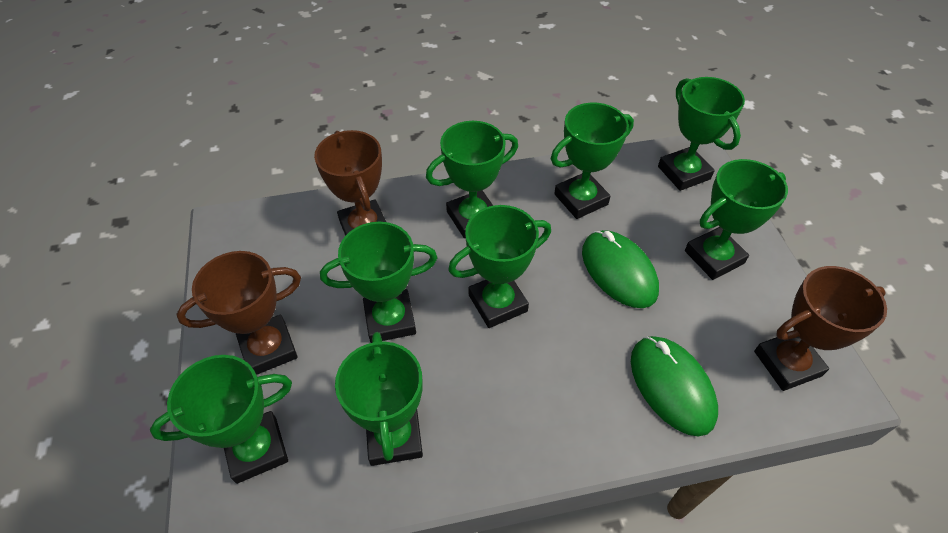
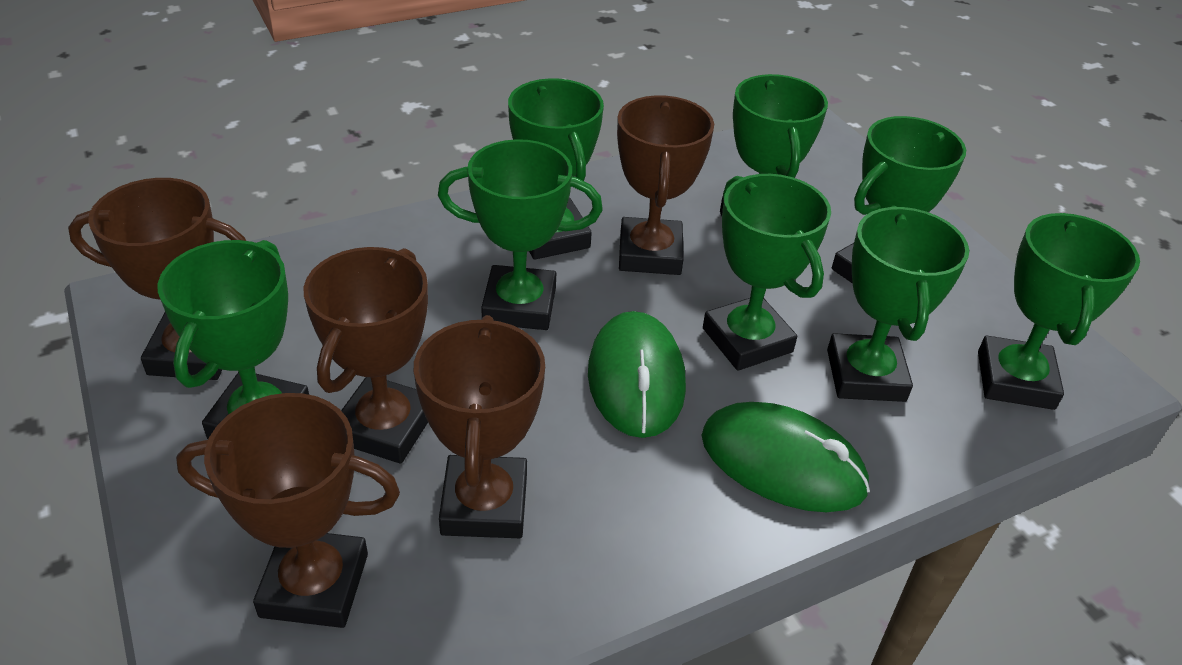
brown trophy: [176,251,301,375] [314,130,386,236] [754,266,887,391] = 3 -> [68,178,246,380] [176,393,400,628] [304,247,428,464] [414,315,545,538] [617,95,714,275] = 5

